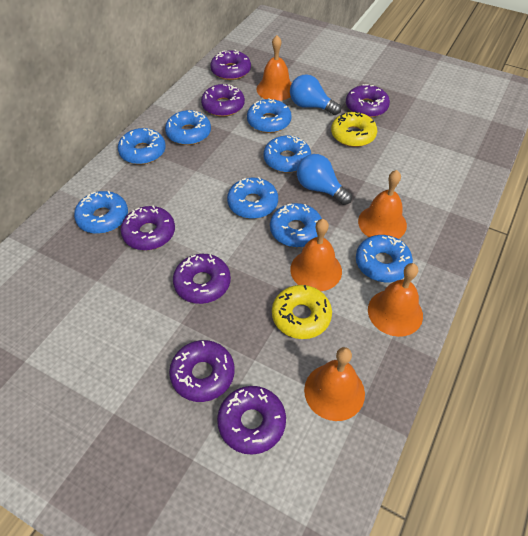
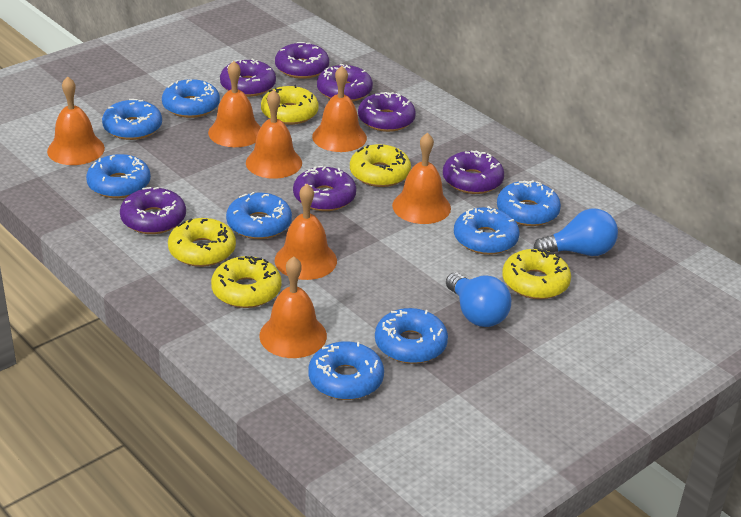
orange bell: [257,35,292,101] [290,219,342,291] [304,347,365,421] [358,170,407,239] [368,263,423,337] = 5 -> [47,76,105,165] [208,61,261,147] [246,90,302,179] [259,256,327,358] [275,184,337,280] [312,66,367,152] [392,132,451,224] = 7
yellow donut: [272,285,332,339] [331,111,377,147] = 2 -> [168,218,236,267] [211,256,282,308] [261,85,319,125] [350,144,411,187] [502,249,571,299] = 5

